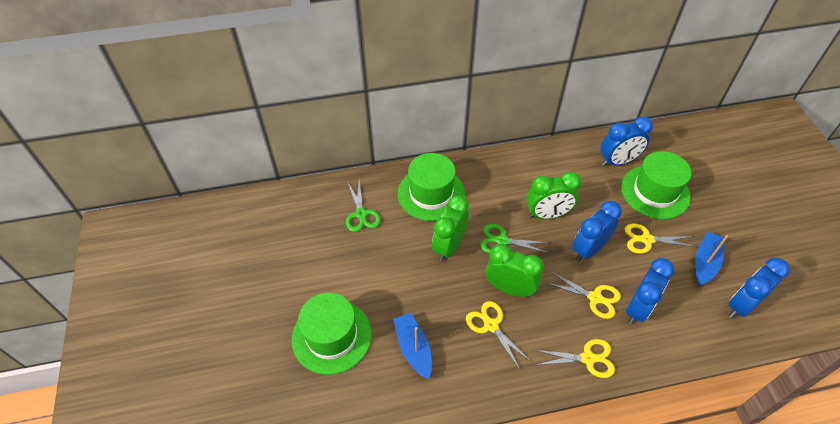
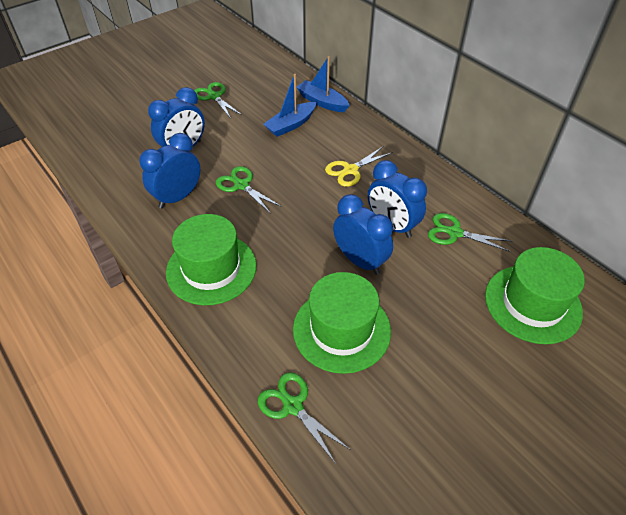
green clock: [432,195,469,261] [485,244,544,297] [526,172,581,219] = 3 -> none = 0
green scissors: [346,180,381,232] [480,224,550,253] = 2 -> [194,82,242,119] [216,166,282,214] [258,372,351,464] [428,213,512,252] = 4
yellow scissors: [466,301,530,368] [535,339,615,378] [546,271,621,319] [625,224,696,254] = 4 -> [325,146,393,187] = 1

